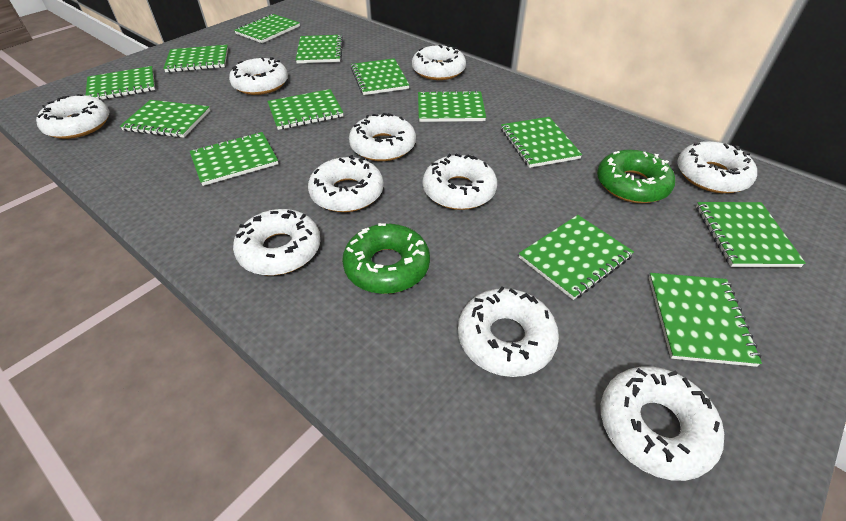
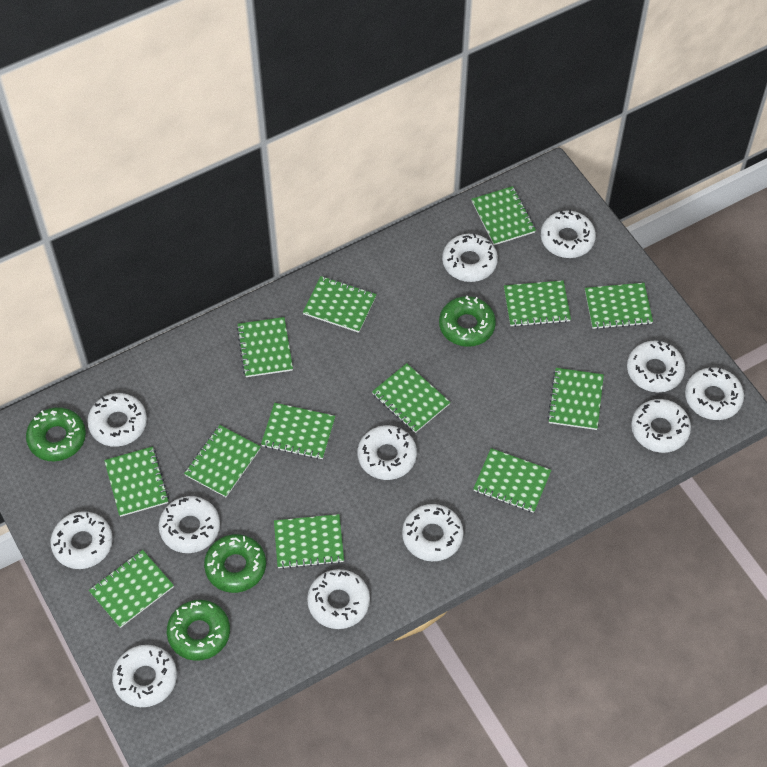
green donut: [342,223,430,294] [597,150,675,203] = 2 -> [26,407,86,461] [167,600,230,661] [204,534,266,593] [439,296,496,347] = 4
white donut: [36,94,110,139] [229,57,288,95] [233,209,320,275] [308,155,384,212] [349,113,416,161] [412,45,466,80] [423,154,497,210] [458,287,559,377] [601,366,724,481] [677,141,757,193] = 10 -> [50,511,113,569] [87,393,147,447] [112,645,177,707] [159,496,220,553] [307,569,370,629] [358,425,417,480] [402,504,464,561] [442,234,498,282] [541,210,596,258] [627,340,685,392] [631,399,691,453] [685,367,744,420] = 12

